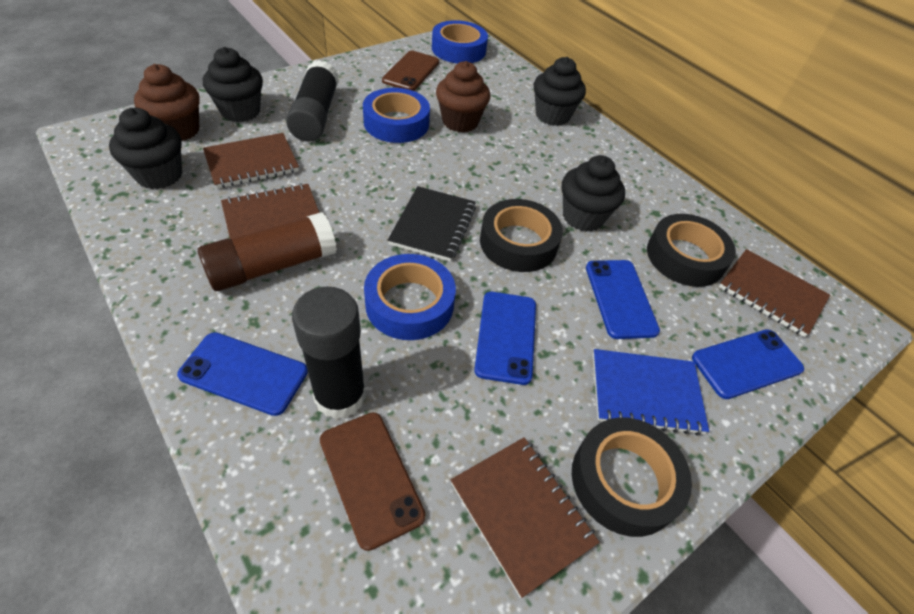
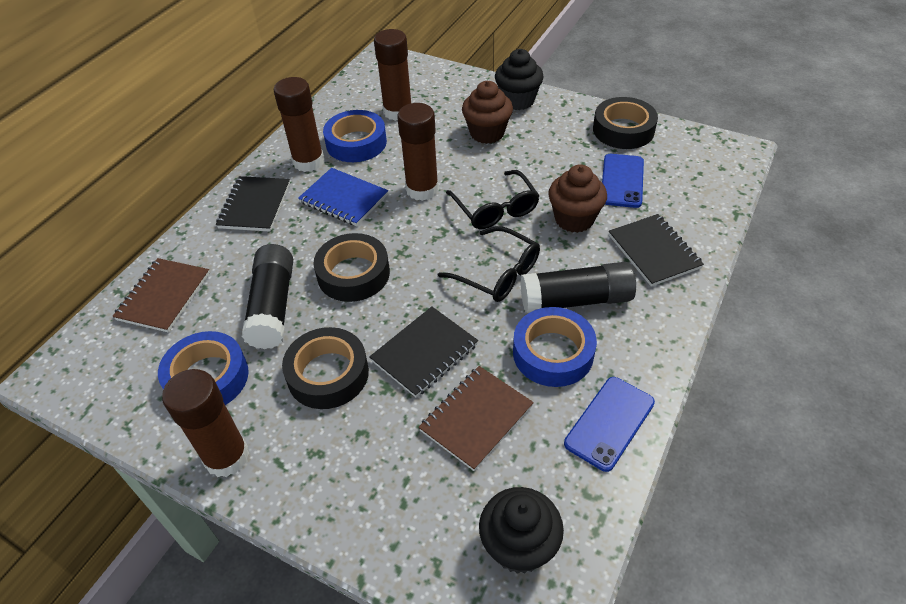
black cupcake: [109,108,182,189] [203,47,263,122] [534,57,586,126] [562,155,625,232] = 4 -> [479,487,564,574] [495,49,544,110] = 2
black glasses: none = 0 -> [438,226,540,302] [446,170,540,229] = 2
black notebook: [388,186,476,262] = 1 -> [216,176,290,232] [369,307,478,397] [609,214,704,287] = 3
blue phone: [177,332,308,416] [474,292,536,385] [586,260,660,339] [692,329,804,399] = 4 -> [564,377,655,472] [602,154,644,208] = 2
brown glue stick: [198,212,337,291] = 1 -> [162,369,249,477] [274,77,324,172] [374,29,412,121] [397,103,439,201] = 4
brown notebook: [203,133,299,189] [221,183,319,239] [451,437,599,598] [719,249,830,337] = 4 -> [112,258,210,332] [419,366,534,471] = 2
brown phone: [320,412,426,551] [382,51,439,91] = 2 -> none = 0

